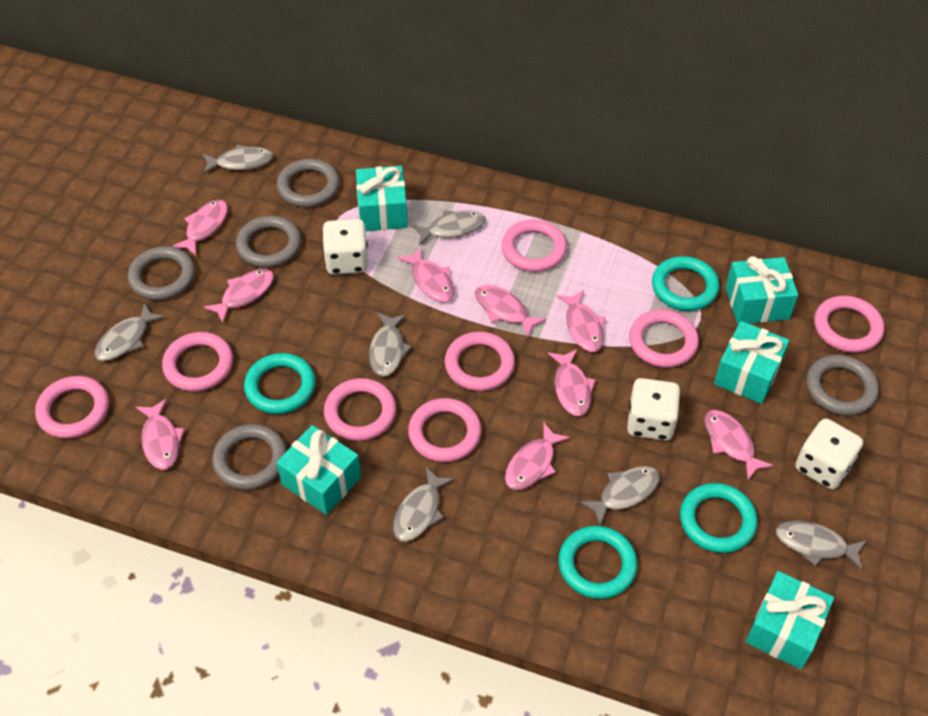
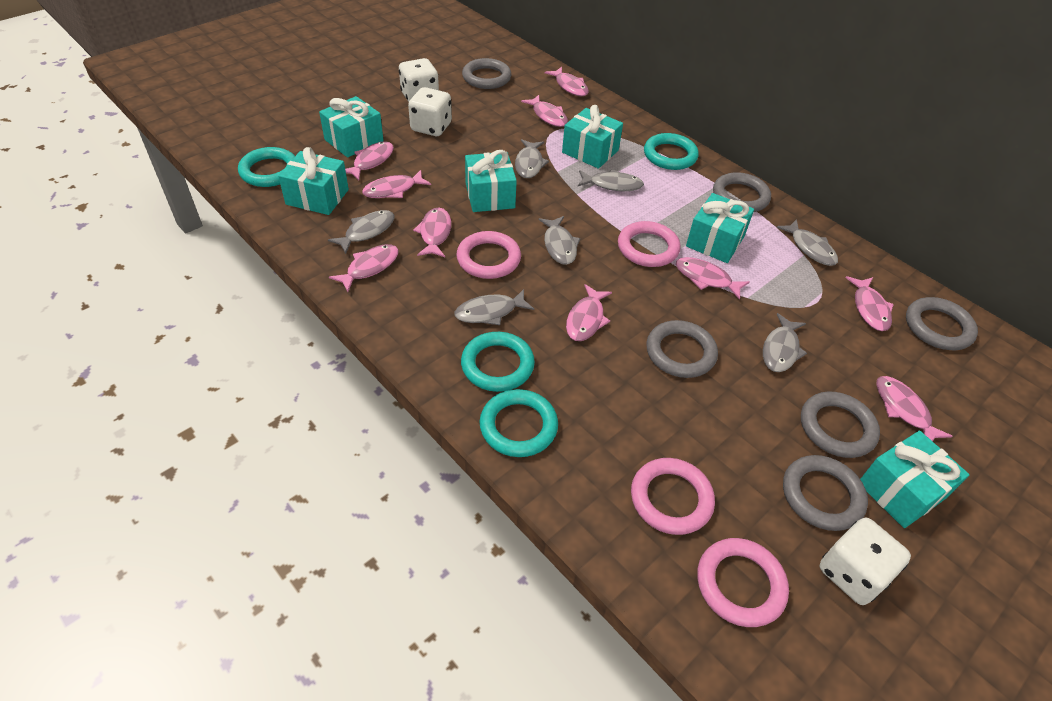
grey ring: [128,246,195,300] [212,424,287,490] [236,216,301,268] [277,159,340,208] [806,355,879,416] = 5 -> [462,58,511,89] [646,320,718,378] [713,172,771,212] [783,455,868,531] [801,391,880,458] [906,297,978,350] = 6
pink fish: [136,399,185,470] [172,200,228,256] [204,269,274,323] [397,246,454,302] [475,285,546,338] [505,422,570,490] [548,349,596,416] [556,290,605,352] [704,410,774,480] = 9 -> [329,244,399,292] [345,141,394,180] [362,170,431,198] [413,208,451,257] [521,95,568,127] [545,67,589,96] [566,284,612,341] [676,257,750,300] [846,276,894,331] [876,376,953,441] = 10
pink ring: [35,376,109,439] [162,332,233,392] [324,378,396,441] [408,398,482,462] [445,331,515,391] [501,220,567,272] [629,310,699,368] [814,296,884,353] = 8 -> [456,231,521,279] [618,221,681,267] [631,458,715,535] [697,538,789,627] = 4
turquoise gift: [276,425,361,515] [356,166,408,231] [714,321,789,404] [725,256,798,325] [746,571,834,670] = 5 -> [278,147,349,215] [319,96,384,158] [465,150,517,212] [562,105,623,169] [686,193,754,263] [860,430,970,528] = 6

